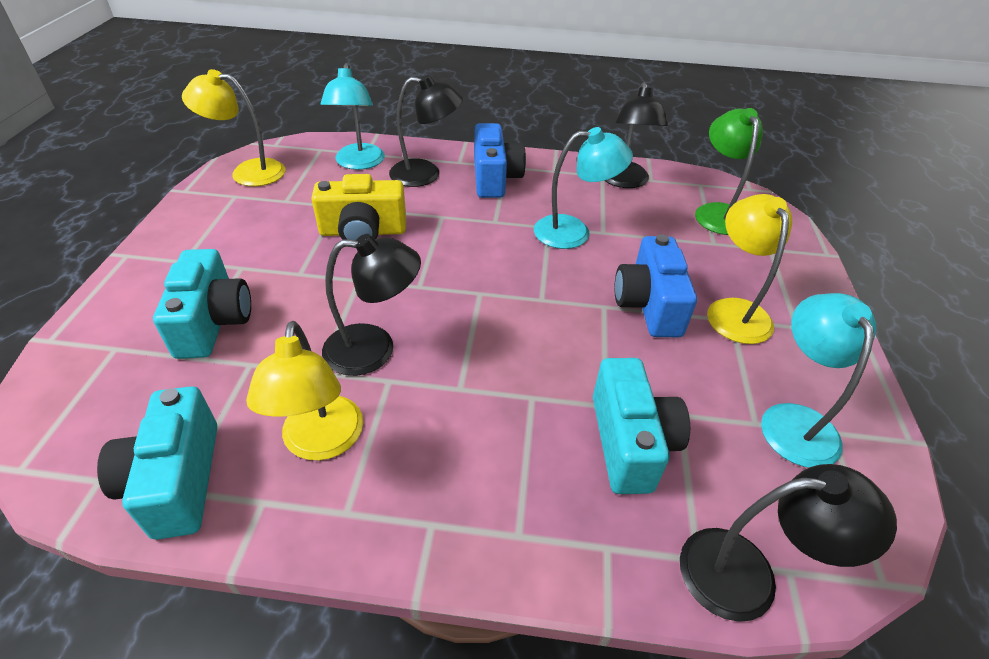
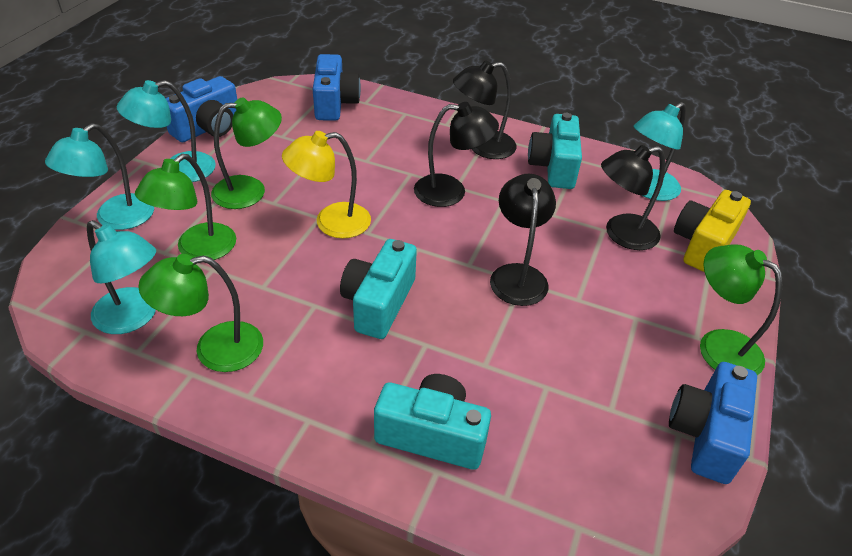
blue camera: [474,123,526,198] [614,234,697,337] = 2 -> [165,76,237,142] [313,54,361,121] [669,362,757,484] = 3
green lamp: [695,108,763,235] = 1 -> [135,154,236,260] [138,254,263,372] [211,97,282,209] [700,244,783,375] = 4
turquoise lamp: [321,63,385,170] [534,127,633,249] [761,293,876,468] = 3 -> [45,123,154,230] [87,220,156,334] [117,80,216,182] [634,102,686,201] = 4
yellow lamp: [182,69,285,186] [246,321,363,460] [707,194,792,344] = 3 -> [282,131,371,238] = 1

